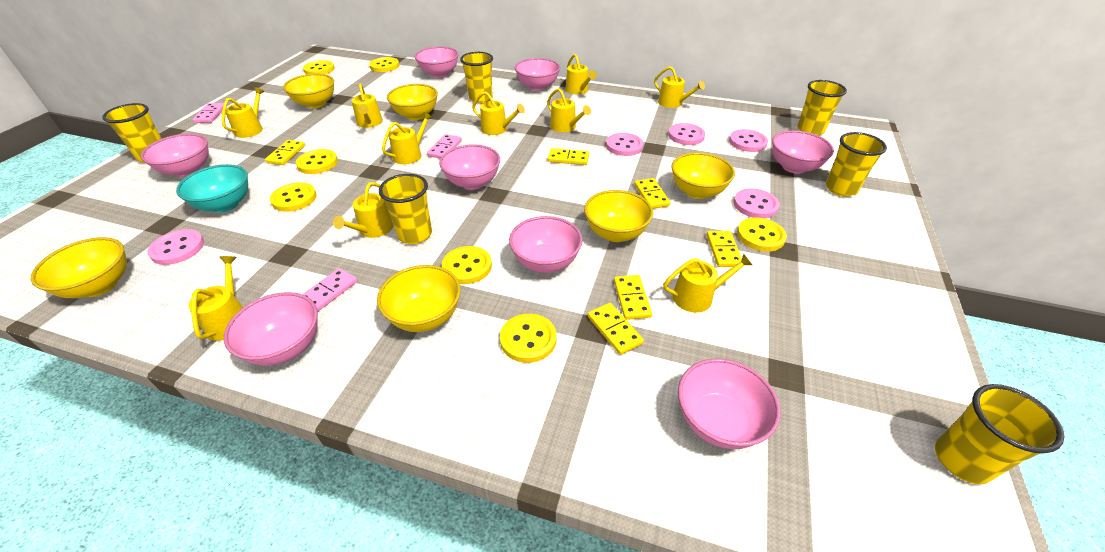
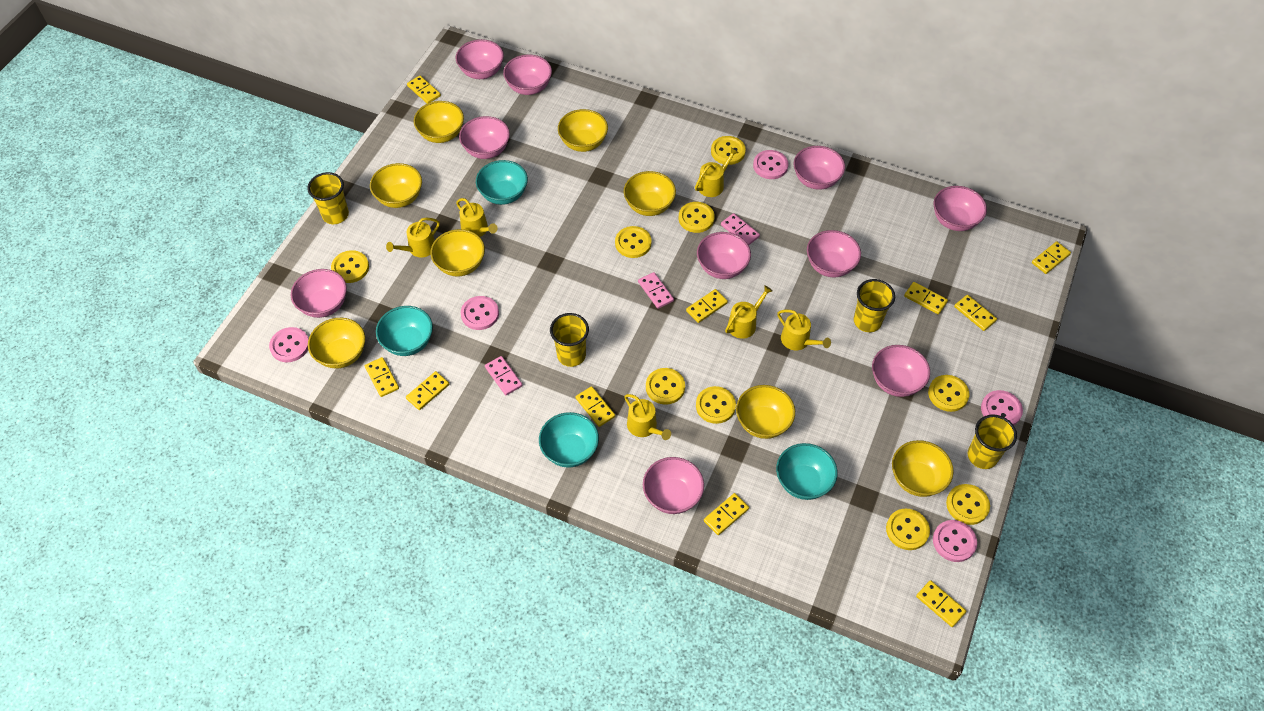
pink bowl: [141,133,209,177] [224,292,318,366] [415,46,459,78] [439,144,500,190] [509,216,583,273] [515,58,560,91] [678,358,781,449] [772,130,834,174] = 8 -> [291,269,347,318] [456,39,504,79] [459,116,510,159] [503,55,552,95] [643,457,704,514] [697,232,751,279] [794,146,845,190] [807,230,861,278] [872,345,930,397] [934,186,987,231] = 10
turquoise bowl: [176,164,248,213] = 1 -> [376,306,433,356] [476,160,528,205] [539,412,599,468] [776,443,838,500] = 4
yellow bowl: [30,237,127,298] [283,74,334,109] [377,265,461,332] [387,84,438,120] [584,190,653,242] [672,153,735,199] = 6 -> [308,318,365,369] [370,163,422,208] [414,101,464,143] [431,229,485,277] [558,109,608,152] [624,171,676,216] [736,385,795,439] [892,440,954,497] = 8
yellow button: [270,182,317,212] [296,149,338,174] [303,60,334,74] [369,57,399,72] [442,246,492,284] [500,314,556,363] [737,218,787,252] = 7 -> [331,250,369,283] [615,226,652,258] [646,368,685,405] [679,202,715,233] [696,386,736,424] [711,136,746,165] [886,509,930,550] [928,375,969,412] [946,484,990,525] = 9
yellow cup: [102,103,162,163] [379,174,432,244] [460,52,493,103] [797,80,847,136] [826,132,887,197] [935,384,1064,484] = 6 -> [307,172,349,224] [550,313,589,367] [854,279,895,332] [968,414,1017,469] = 4
yellow domino: [265,140,305,165] [548,148,589,165] [588,303,644,355] [614,275,652,320] [635,178,670,209] [707,231,742,267] = 6 -> [365,357,399,397] [406,371,449,410] [407,76,441,104] [576,386,615,427] [686,289,728,323] [704,493,749,535] [904,282,948,314] [916,580,966,627] [954,295,997,331] [1032,241,1071,274] = 10
yellow watering can: [188,256,243,341] [222,87,264,138] [333,182,393,238] [352,83,383,128] [382,112,433,164] [472,92,525,135] [547,88,591,132] [565,54,597,94] [654,66,705,108] [663,254,752,313] = 10 -> [386,217,440,257] [456,198,498,237] [624,394,671,440] [695,147,739,197] [725,285,773,339] [777,310,831,350] = 6

